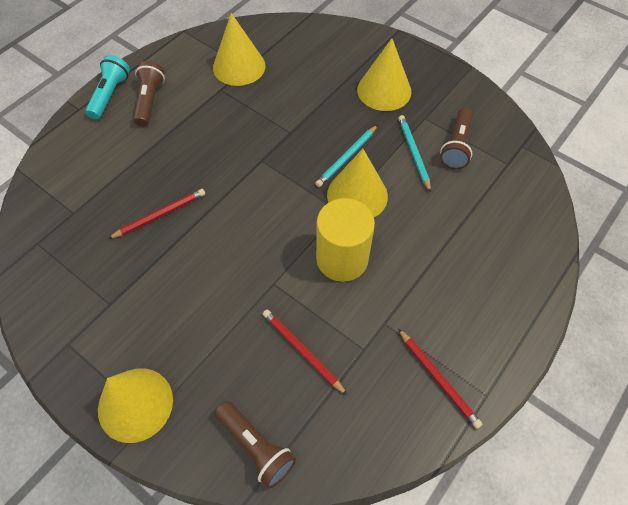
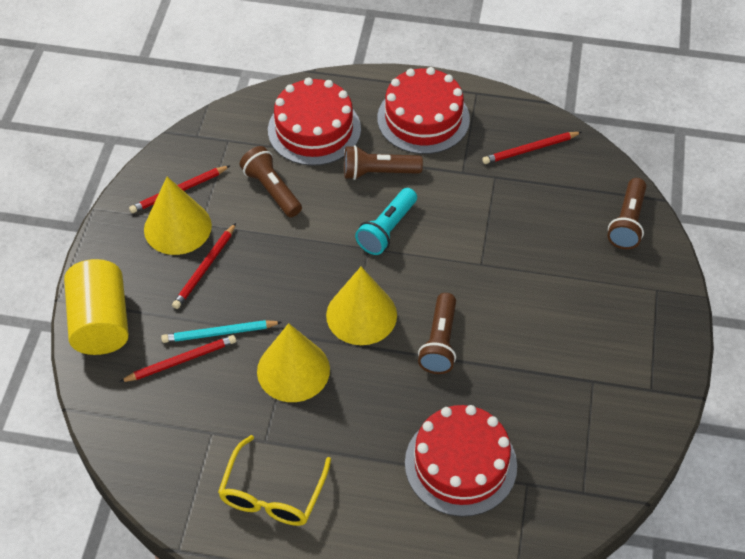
brown flashlight: [133,61,165,127] [215,401,296,489] [440,108,473,169] = 3 -> [240,146,302,217] [344,145,423,180] [418,293,456,374] [608,178,646,249] = 4
red cake: none = 0 -> [268,78,361,166] [377,67,470,154] [405,405,517,517] = 3
red pencil: [108,189,205,239] [263,309,347,395] [398,329,483,429] = 3 -> [120,335,236,382] [129,165,231,213] [172,223,236,309] [482,132,582,164] = 4
turquoise pencil: [315,125,378,187] [398,115,431,193] = 2 -> [161,320,282,343] = 1
yellow cone: [98,369,173,443] [213,13,265,86] [327,149,388,217] [357,38,411,111] = 4 -> [144,177,212,255] [257,323,330,402] [326,267,397,345] = 3
yellow glasses: none = 0 -> [218,435,331,526] = 1

